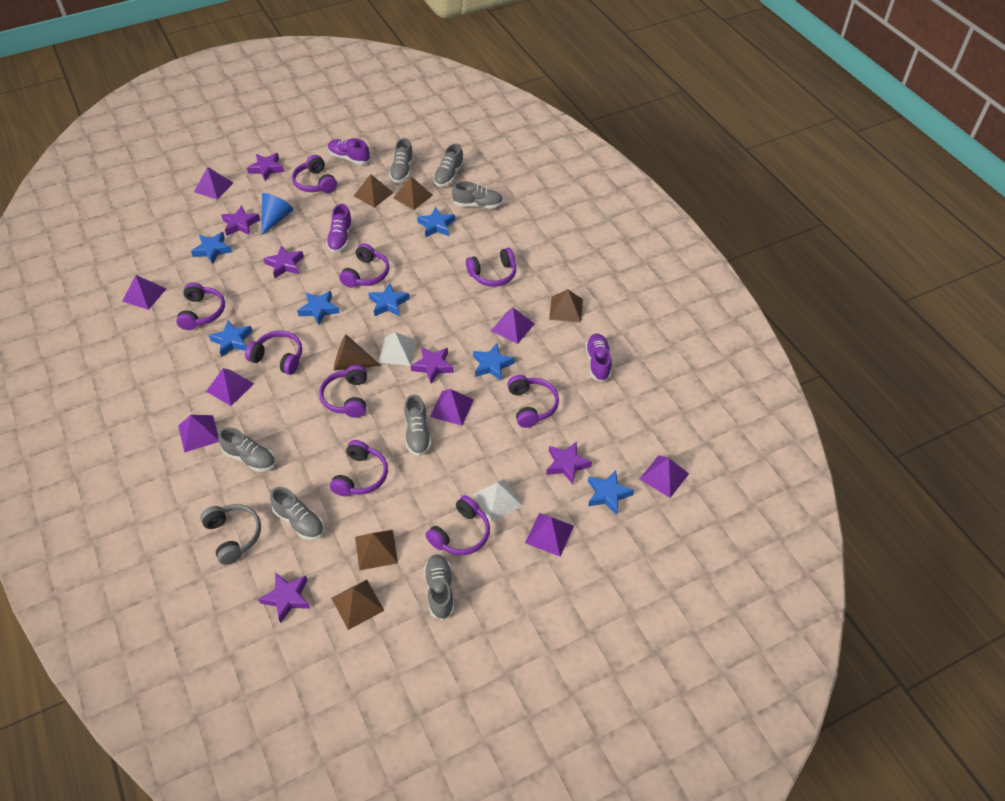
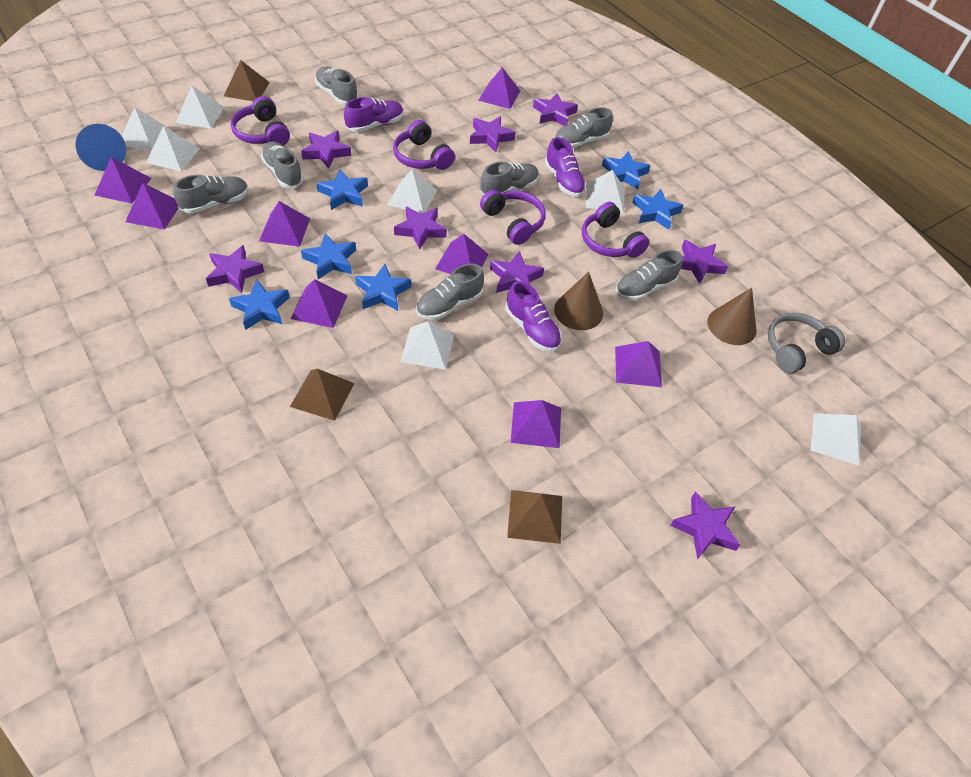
blue star: [191,232,232,264] [209,321,253,357] [297,291,340,325] [368,283,409,316] [417,207,455,238] [473,344,515,381] [588,470,634,515] = 7 -> [229,280,290,330] [301,233,356,279] [317,170,368,210] [355,264,411,311] [602,151,651,189] [633,189,684,230] = 6
brown cone: [334,334,381,371] = 1 -> [554,272,603,330] [708,288,757,345] = 2
brown pyramid: [331,580,385,630] [354,174,394,208] [355,530,398,571] [393,176,433,210] [549,289,583,322] = 5 -> [224,60,270,101] [290,369,355,421] [507,490,562,544] = 3
purple headphones: [176,282,225,330] [245,331,302,375] [292,155,337,193] [319,365,367,418] [330,440,388,496] [339,243,389,288] [425,495,490,555] [466,248,516,287] [507,375,559,428] = 9 -> [231,96,290,146] [393,120,455,170] [480,190,546,245] [582,202,649,258] = 4
purple star: [221,206,260,236] [247,153,284,181] [258,573,310,623] [263,245,304,278] [411,347,454,384] [546,441,592,484] = 6 -> [206,245,264,293] [301,131,351,169] [394,207,447,249] [470,116,516,152] [490,251,544,293] [533,93,578,126] [670,492,741,559] [681,239,728,284] = 8
white pyramid: [378,332,417,366] [473,479,522,522] = 2 -> [122,107,171,151] [146,126,200,171] [176,86,224,129] [387,169,437,214] [400,321,454,370] [586,170,625,213] [811,413,861,466] = 7

